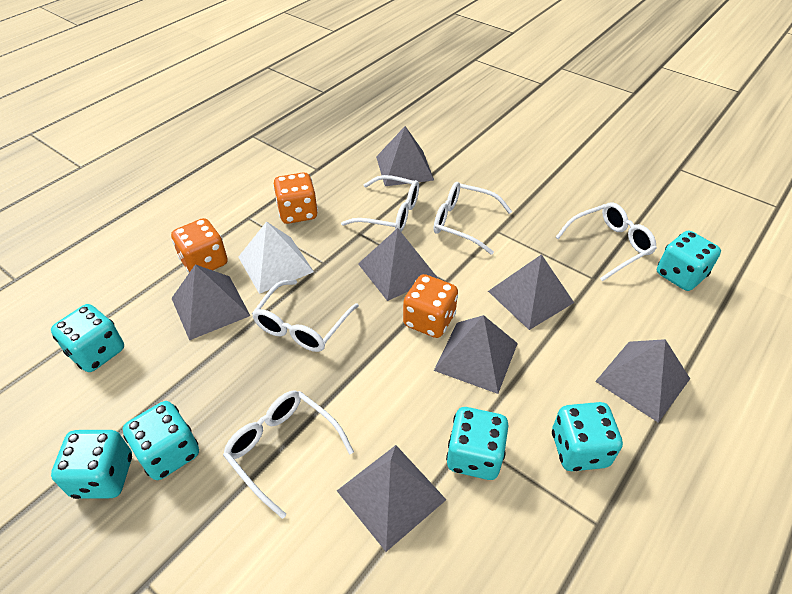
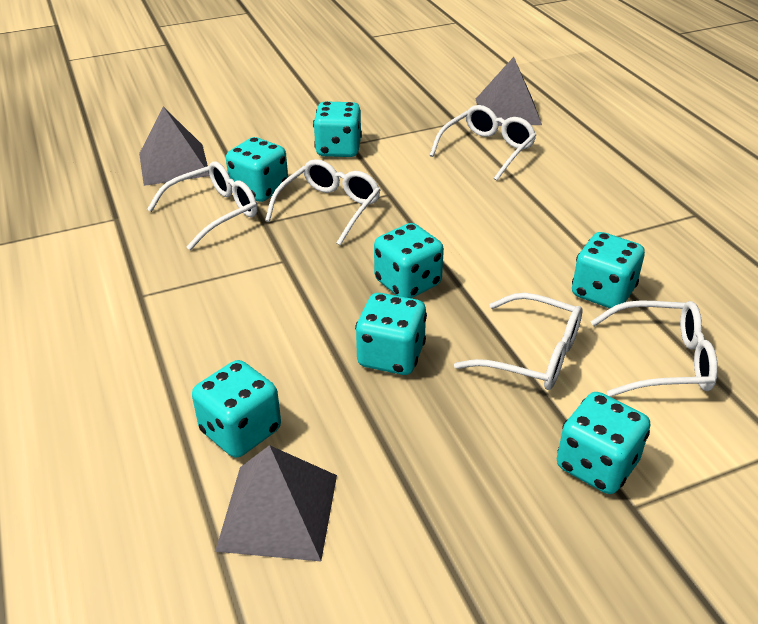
grey pyramid: [171,264,250,340] [337,445,446,552] [358,228,438,301] [376,126,434,186] [434,315,518,394] [488,254,574,330] [595,339,690,423] = 7 -> [139,107,210,186] [215,445,337,561] [476,57,542,126] = 3
orange dice: [171,218,228,273] [273,172,318,224] [403,274,458,338] = 3 -> none = 0
turquoise dice: [51,304,124,372] [51,430,132,499] [123,401,199,480] [446,407,509,480] [552,402,623,471] [657,230,721,291] = 6 -> [192,360,281,458] [226,137,288,202] [313,101,362,157] [355,293,427,375] [374,223,444,298] [557,392,650,494] [572,232,645,308] = 7
white pyramid: [238,221,314,294] = 1 -> none = 0

